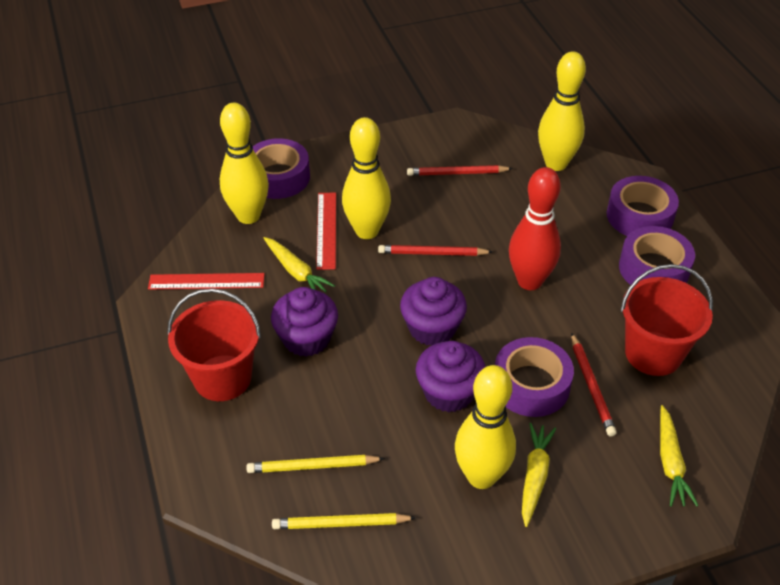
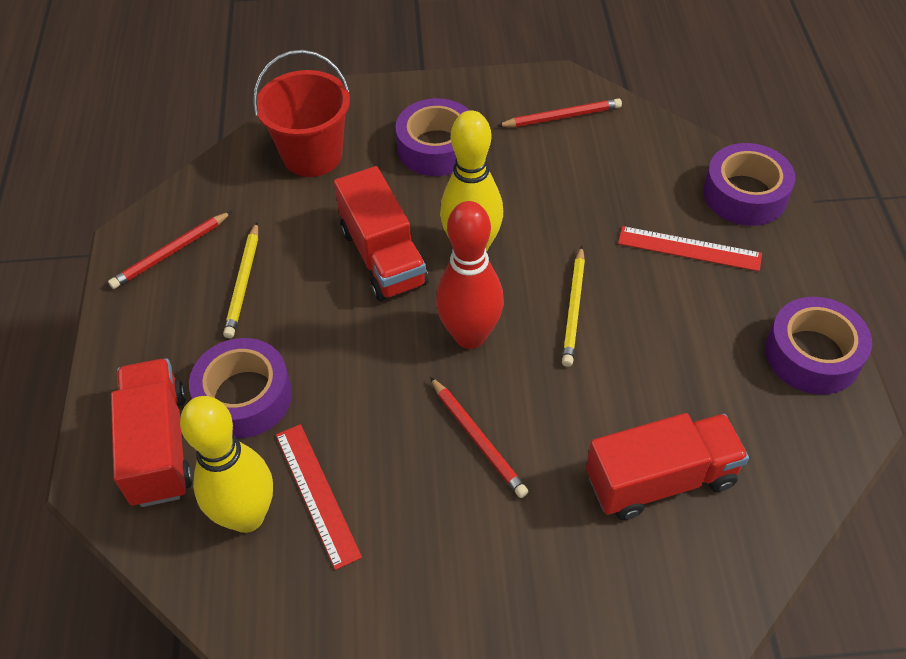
purple cupcake: [271,287,338,357] [400,277,467,346] [416,341,485,412] = 3 -> none = 0
red bucket: [167,288,261,401] [621,264,713,376] = 2 -> [253,50,350,177] = 1
red truck: none = 0 -> [111,358,193,507] [334,166,429,301] [586,413,749,520] = 3
yellow bowling pin: [220,103,269,224] [342,117,391,239] [455,365,516,489] [538,52,586,171] = 4 -> [180,396,273,533] [440,110,503,252] = 2
yellow carrot: [263,237,335,292] [522,423,556,527] [660,405,699,507] = 3 -> none = 0

